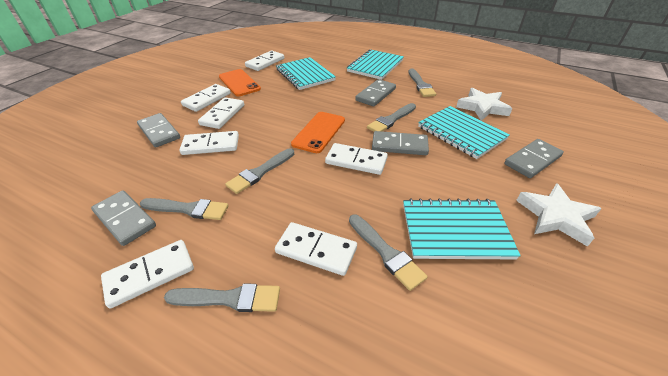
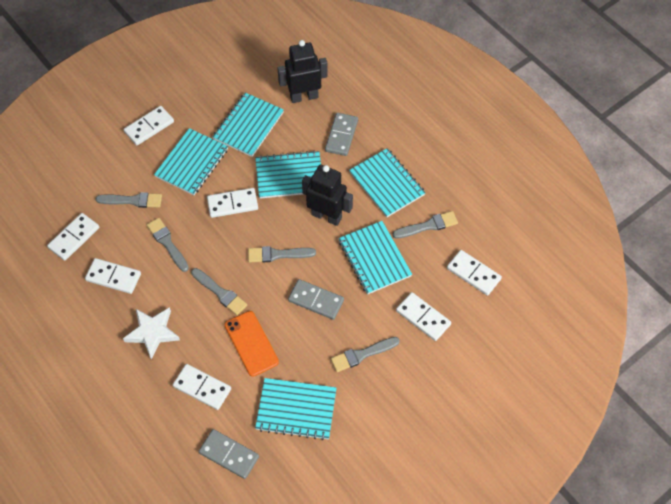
black robot: none = 0 -> [277,40,328,103] [302,164,353,226] = 2
grey domino: [91,190,156,246] [137,113,180,147] [355,79,396,106] [372,131,429,155] [504,139,564,178] = 5 -> [199,429,259,479] [288,279,344,320] [325,113,358,156] = 3
orange phone: [219,69,261,96] [291,112,345,153] = 2 -> [225,311,279,377] = 1
turquoise notebook: [276,57,336,90] [347,49,404,80] [403,198,521,259] [418,106,510,159] = 4 -> [154,128,228,195] [213,93,284,157] [255,151,321,199] [255,378,336,440] [338,221,412,295] [349,148,425,217] = 6
white star: [456,88,512,121] [516,183,602,247] = 2 -> [123,307,180,360] = 1

